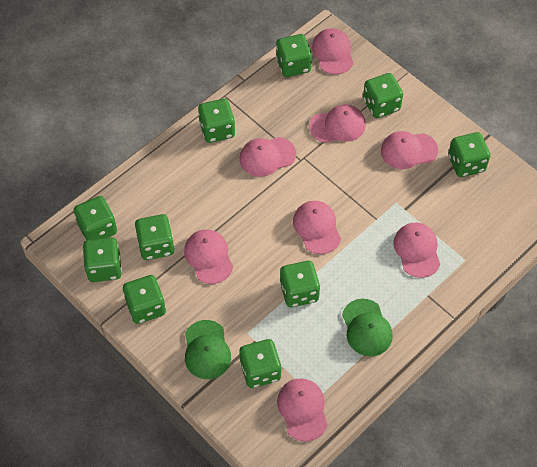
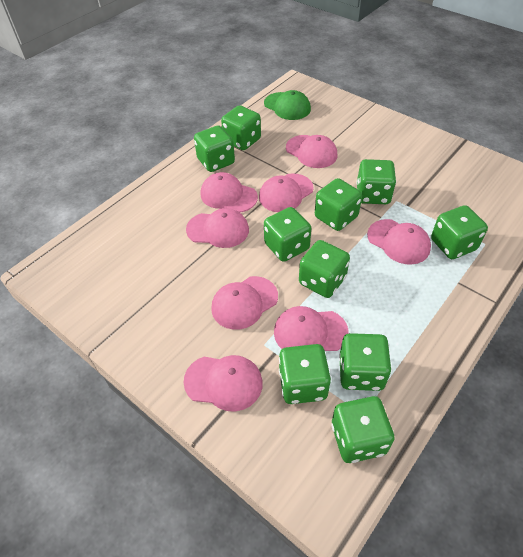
green cap: [185,320,231,379] [342,299,393,356] = 2 -> [264,90,311,120] = 1

